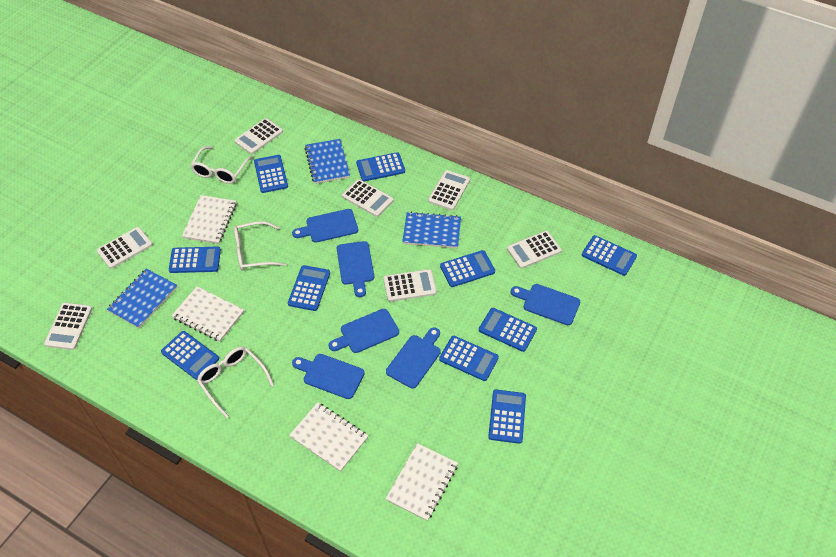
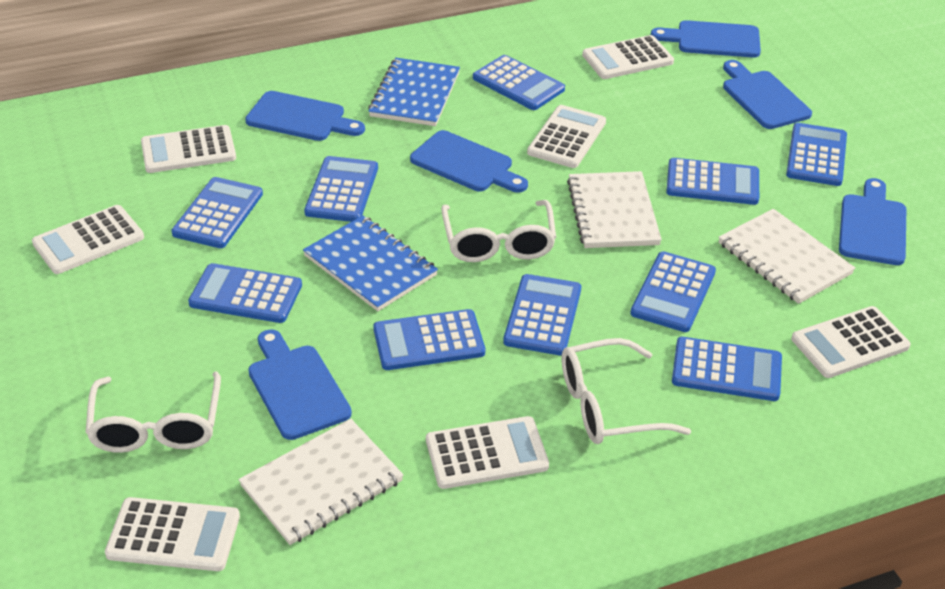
blue notebook: [107,269,177,328] [305,139,350,184] [402,212,461,248] = 3 -> [303,215,438,311] [368,58,460,126] = 2
white notebook: [172,287,244,342] [182,195,237,244] [289,402,368,472] [385,443,458,521] = 4 -> [239,419,403,545] [567,171,662,248] [719,209,855,304] = 3

